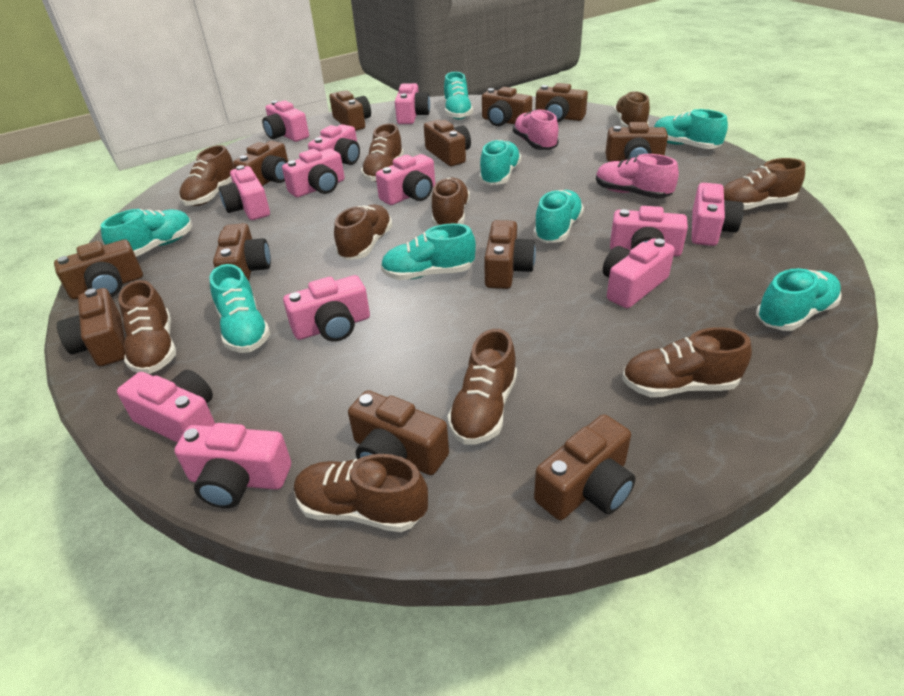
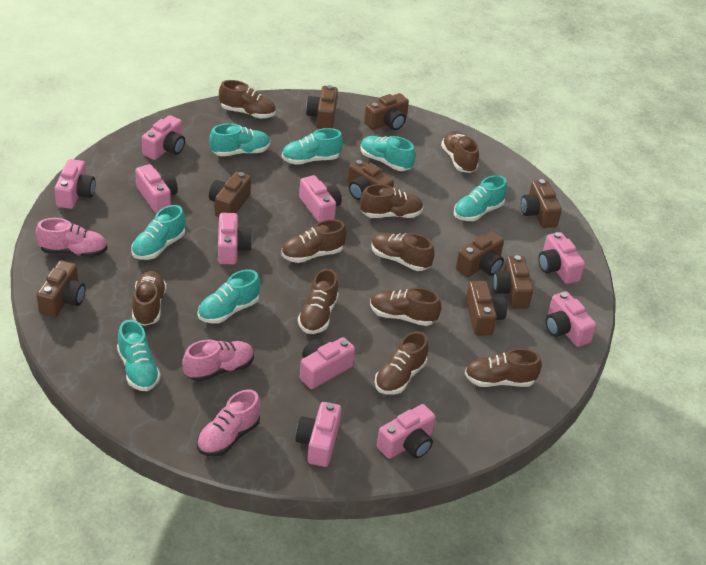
brown camera: [54,239,143,300] [57,288,125,366] [213,223,271,281] [233,141,288,186] [329,90,371,131] [348,390,449,475] [424,120,471,166] [482,87,532,126] [484,220,536,289] [534,414,636,520] [535,83,588,122] [605,122,668,162] = 12 -> [37,260,85,317] [209,172,251,217] [306,85,338,129] [347,159,394,200] [364,93,409,130] [456,231,504,277] [466,281,507,335] [493,255,533,309] [521,179,562,228] = 9
pink camera: [117,370,215,443] [174,423,291,508] [219,165,270,220] [262,100,309,142] [282,149,345,197] [283,275,370,342] [308,124,360,165] [376,154,435,205] [395,83,430,124] [603,238,675,308] [610,206,688,257] [692,183,744,246] = 12 -> [54,159,95,209] [135,164,178,213] [142,115,185,160] [218,213,252,264] [295,402,341,467] [299,175,342,222] [300,337,355,389] [377,404,436,459] [538,232,585,284] [546,291,596,347] = 10
pink shoe: [513,109,559,150] [596,154,679,199] = 2 -> [36,218,107,257] [182,340,254,382] [197,389,261,456] = 3
turquoise shoe: [101,209,192,257] [209,264,270,353] [381,224,476,280] [444,72,473,119] [479,140,522,185] [533,190,584,243] [654,109,728,149] [756,268,842,331] = 8 -> [117,320,161,391] [131,205,185,260] [198,269,260,324] [209,123,270,157] [282,128,343,165] [361,136,415,171] [454,175,507,221] = 7

